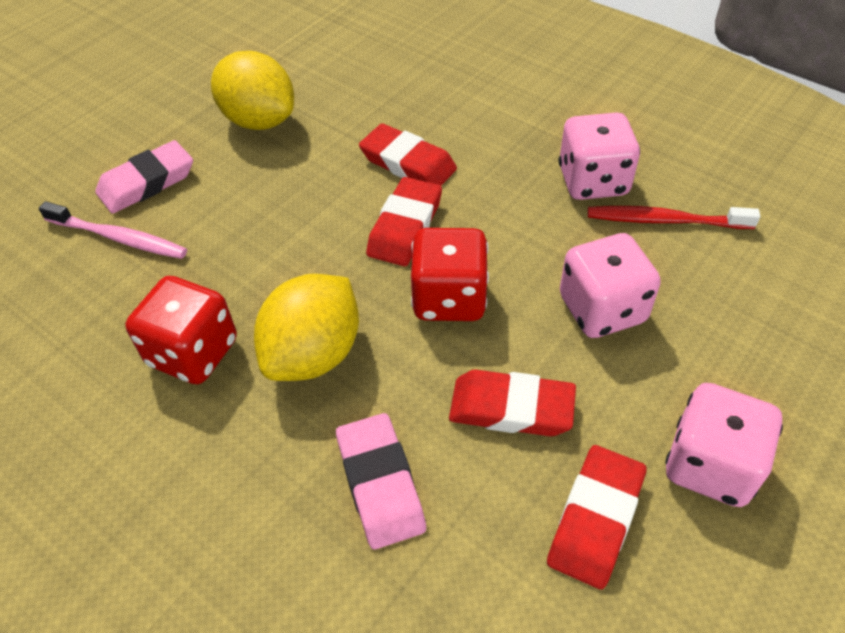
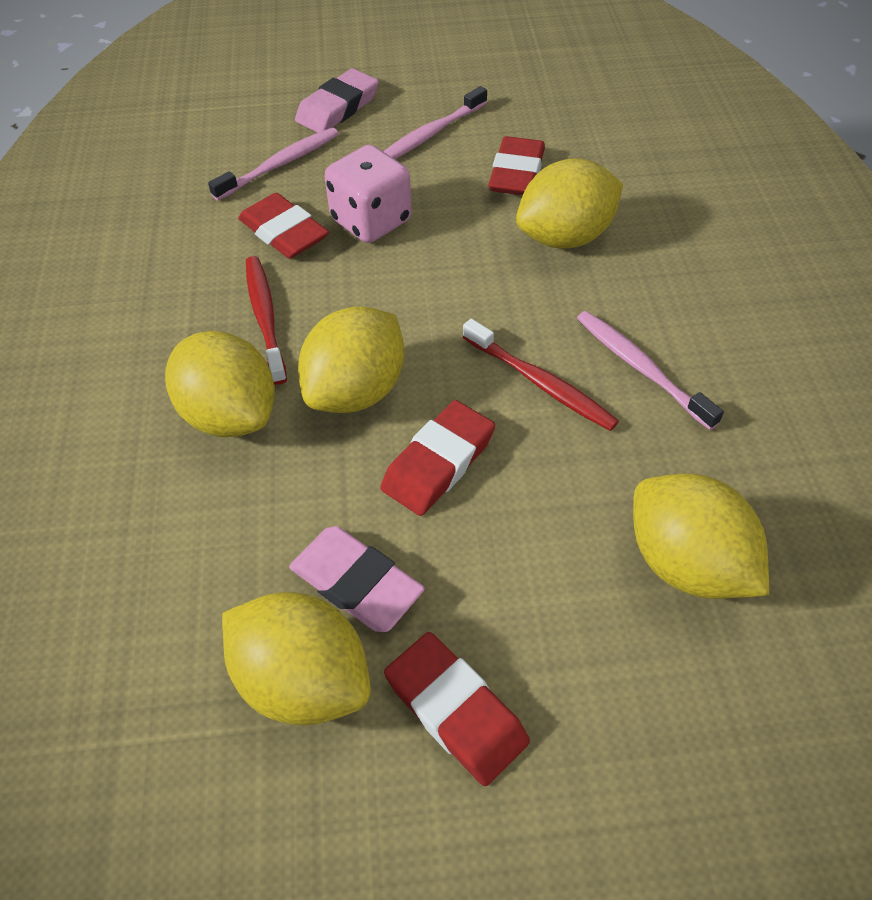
pink dice: [558,112,640,200] [560,233,661,338] [665,383,783,507] = 3 -> [325,145,412,243] = 1
pink toothbrush: [39,201,187,259] = 1 -> [208,128,339,201] [383,86,487,159] [577,311,724,430] = 3
red dice: [125,276,237,384] [411,228,489,321] = 2 -> none = 0
red toothbrush: [588,206,760,229] = 1 -> [246,256,287,385] [463,319,619,431] = 2
yellow lemon: [211,51,294,130] [254,274,359,381] = 2 -> [165,331,275,437] [222,592,371,726] [298,306,404,413] [516,158,623,249] [633,473,769,599] = 5

